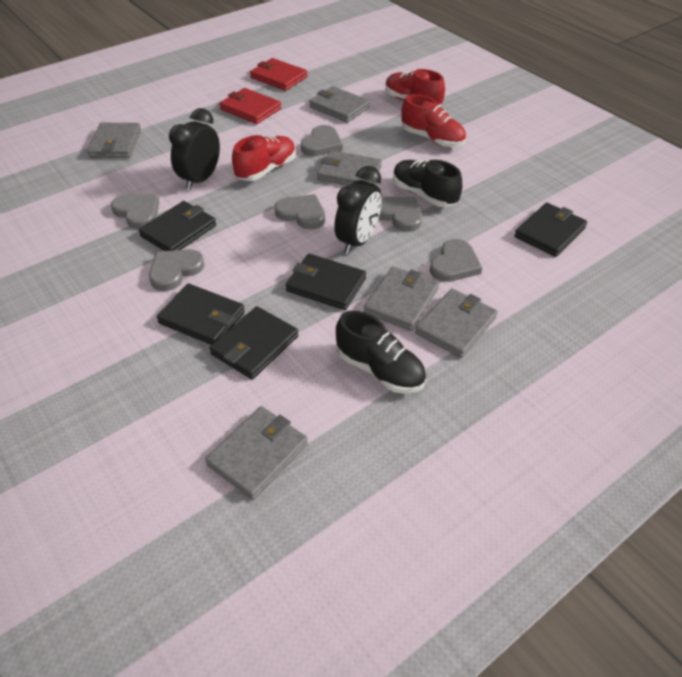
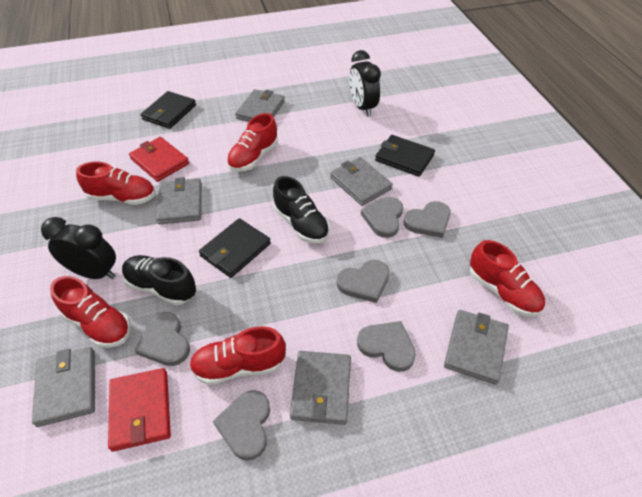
black wallet: [139,201,216,251] [157,284,245,345] [209,306,298,379] [286,254,366,310] [514,203,587,257] = 5 -> [141,91,196,129] [199,218,271,278] [375,135,435,177] = 3
red shoe: [232,135,296,181] [385,69,445,105] [401,94,466,147] = 3 -> [50,276,131,348] [76,162,155,205] [189,326,286,385] [227,113,278,172] [470,240,545,317] = 5

